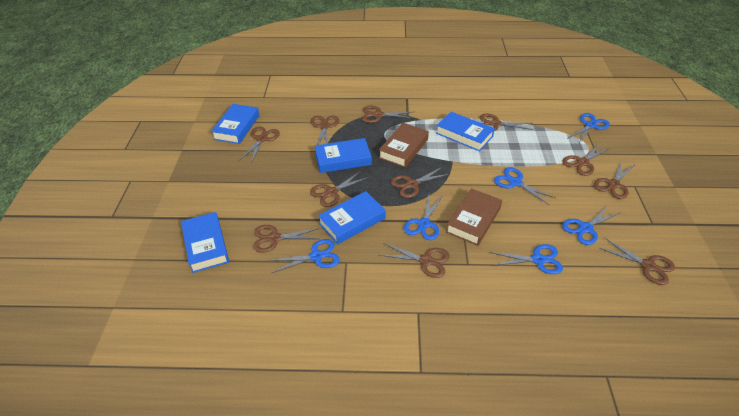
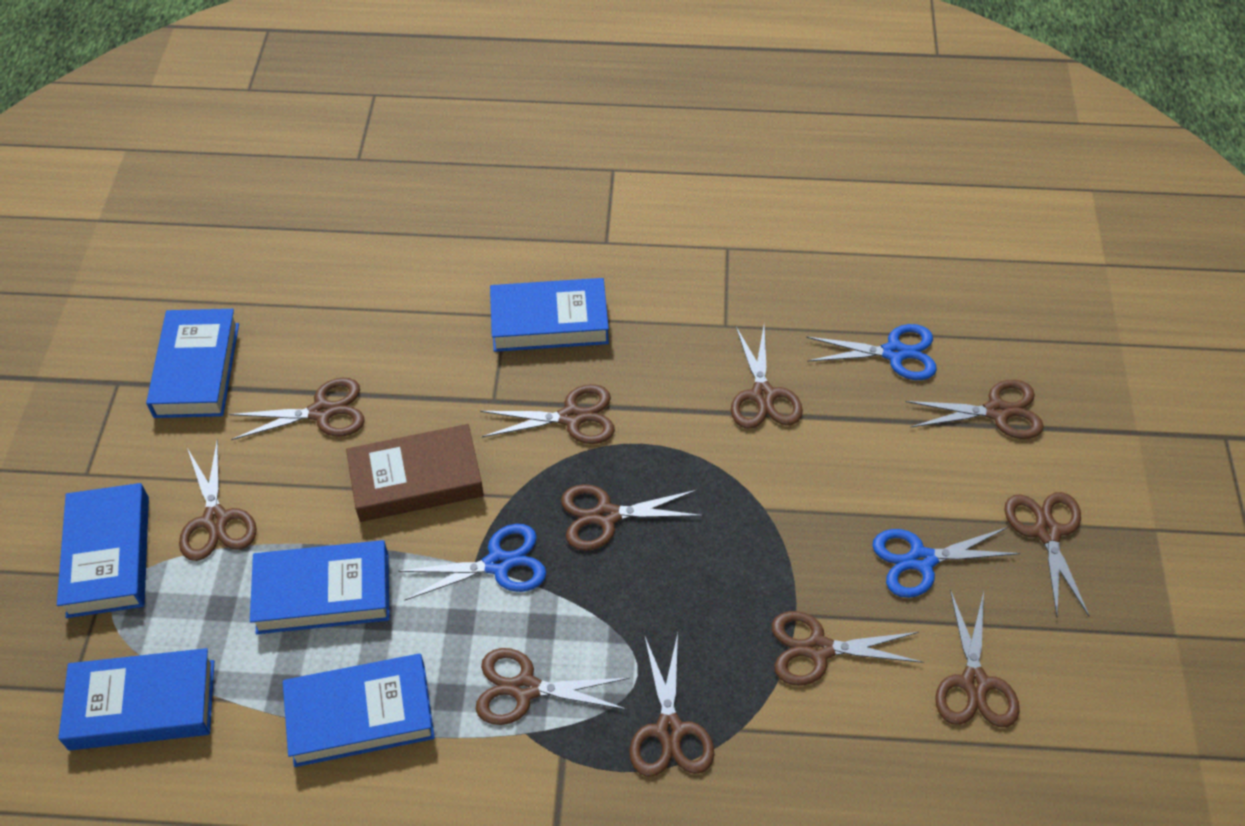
blue book: [181,212,229,273] [211,104,259,144] [315,138,372,173] [318,191,386,244] [436,112,495,152] = 5 -> [57,483,149,618] [58,648,214,750] [146,309,239,418] [250,540,390,634] [283,654,435,767] [490,278,609,352] = 6
blue scissors: [268,239,340,273] [404,195,443,240] [490,244,563,274] [494,167,555,205] [562,205,621,245] [567,113,610,143] = 6 -> [398,524,546,601] [806,324,937,380] [872,527,1021,598] = 3
brown book: [379,123,429,168] [446,188,502,246] = 2 -> [346,424,484,522] = 1

